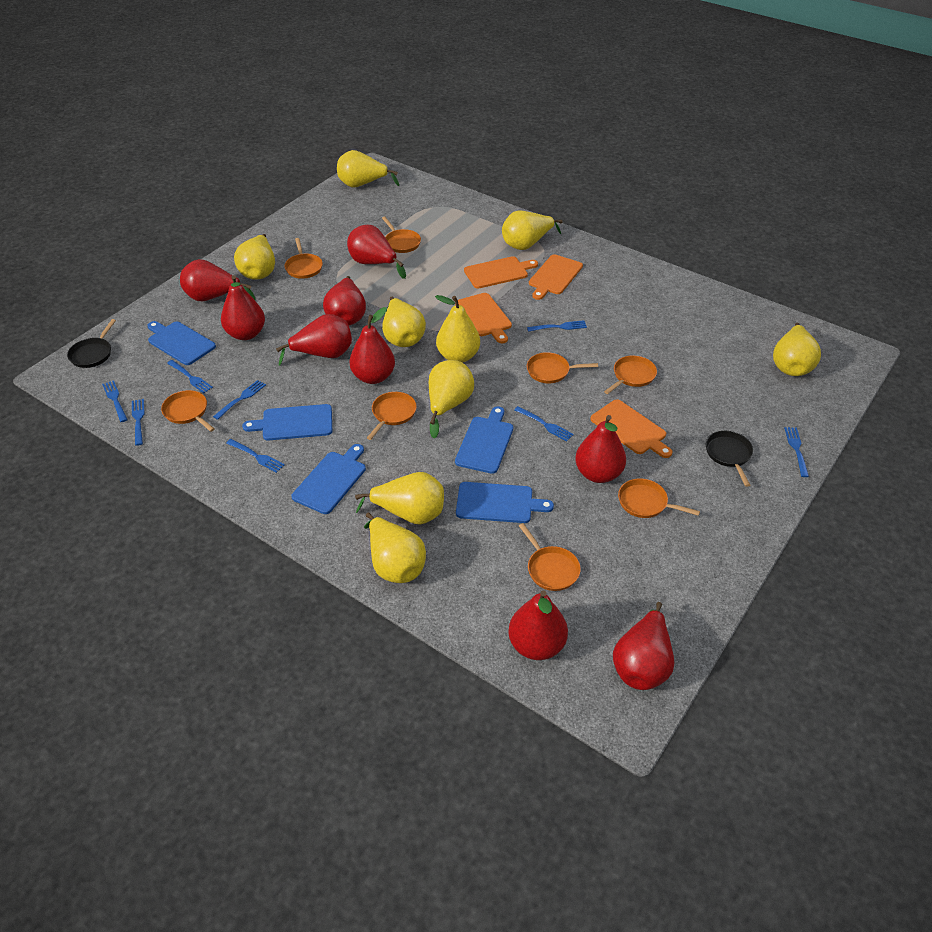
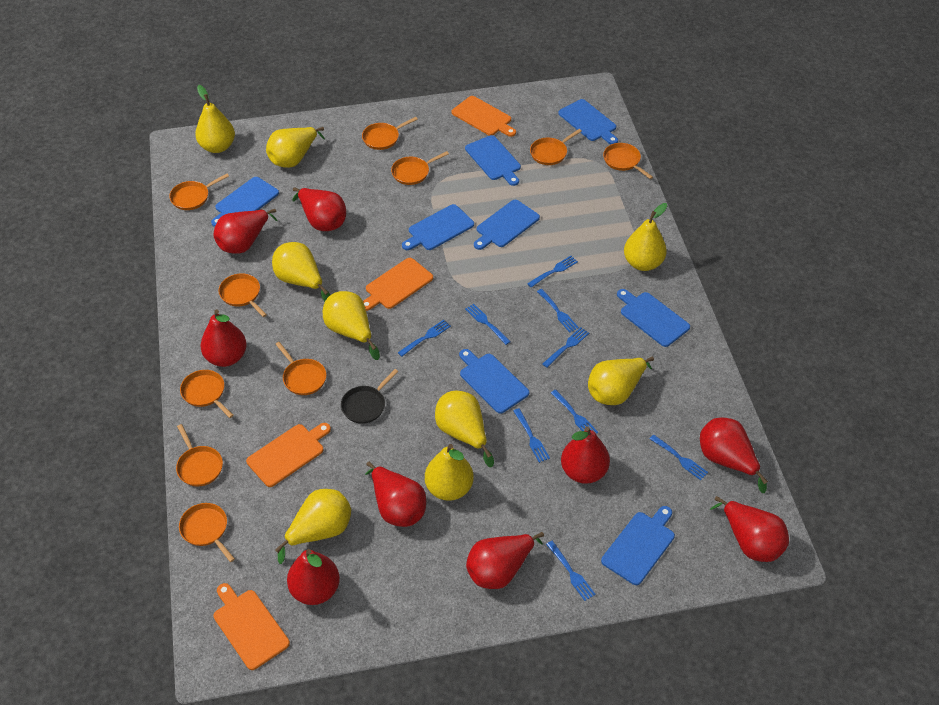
black pan: [67,319,116,368] [706,431,753,487] = 2 -> [341,369,399,424] = 1
blue cutting board: [147,321,216,365] [242,404,332,441] [291,444,366,514] [455,406,513,474] [456,482,554,523] = 5 -> [211,177,279,227] [402,204,474,250] [459,349,529,414] [465,135,521,186] [474,200,540,250] [558,99,618,145] [601,506,675,585] [617,289,690,347] = 8
blue fork: [102,380,128,422] [132,399,145,446] [167,360,213,393] [213,380,266,420] [226,439,285,473] [514,406,574,442] [527,320,587,332] [784,427,809,477] = 8 -> [398,320,451,357] [465,304,511,345] [513,408,550,463] [527,256,578,287] [537,289,579,333] [543,327,589,368] [546,541,596,601] [551,390,598,433] [649,434,708,480] = 9
orange pan: [161,390,215,432] [284,238,323,279] [367,392,417,440] [382,216,421,253] [519,523,581,591] [527,352,598,384] [604,356,657,394] [618,479,700,518] = 8 -> [169,174,229,210] [176,424,223,487] [179,503,235,562] [180,370,234,418] [219,273,267,317] [276,342,326,395] [362,117,418,150] [391,151,449,185] [530,129,582,165] [603,143,653,179] = 10

